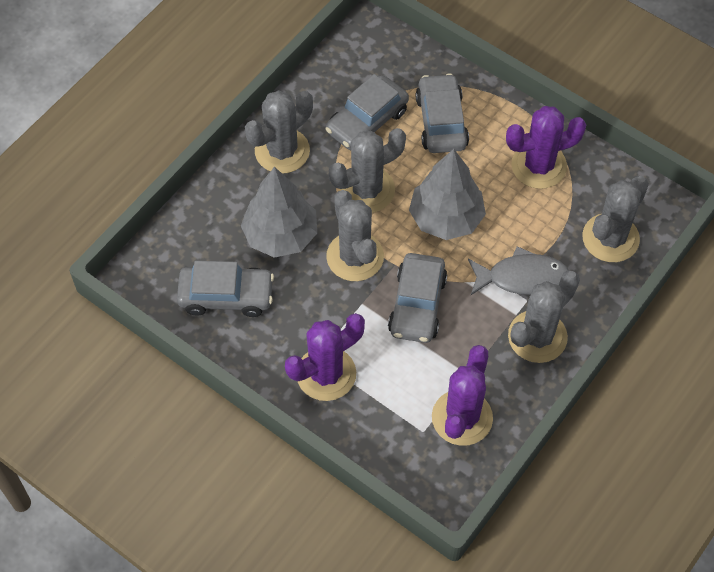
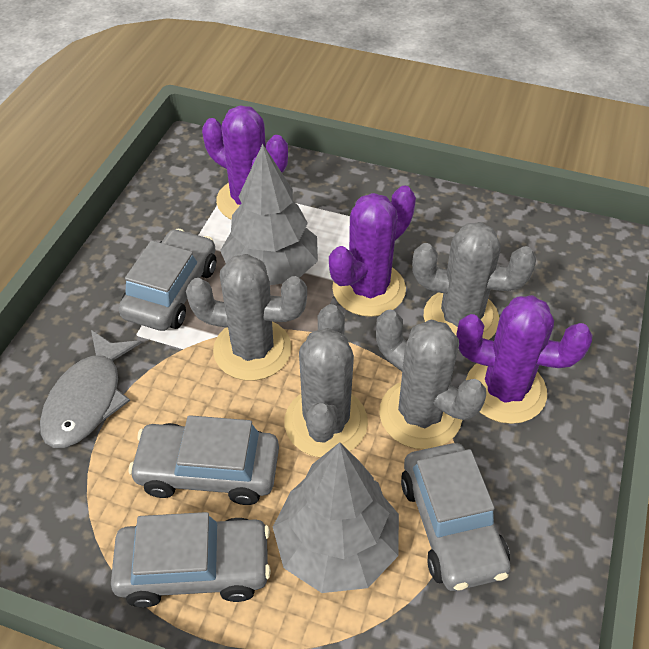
grey cactus: [245,90,313,174] [326,190,384,281] [329,128,406,213] [508,271,580,363] [582,176,649,262] = 5 -> [186,254,307,381] [284,304,368,458] [376,310,486,449] [412,222,536,340] = 4

